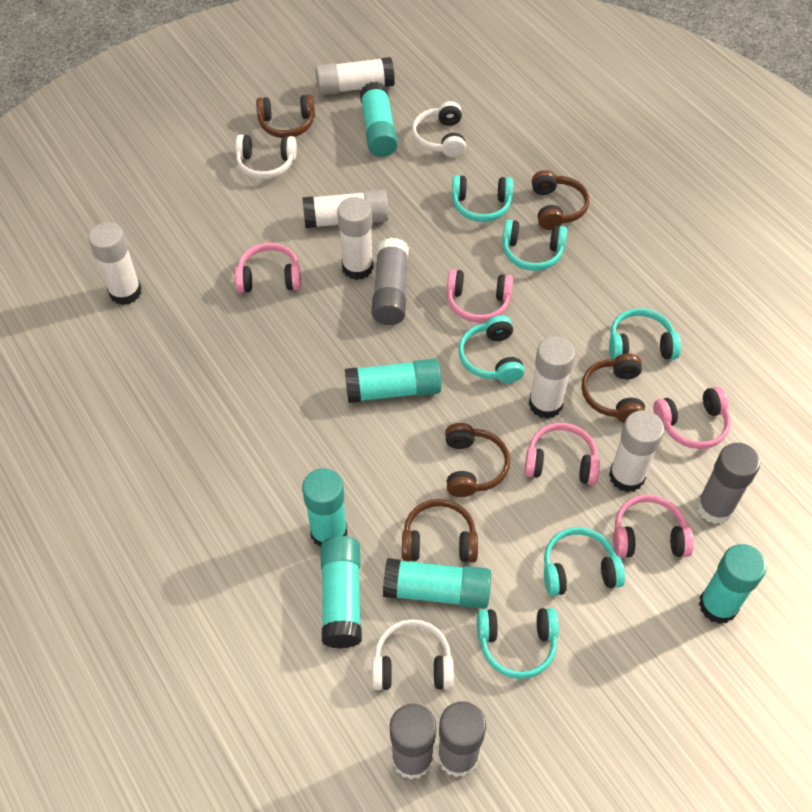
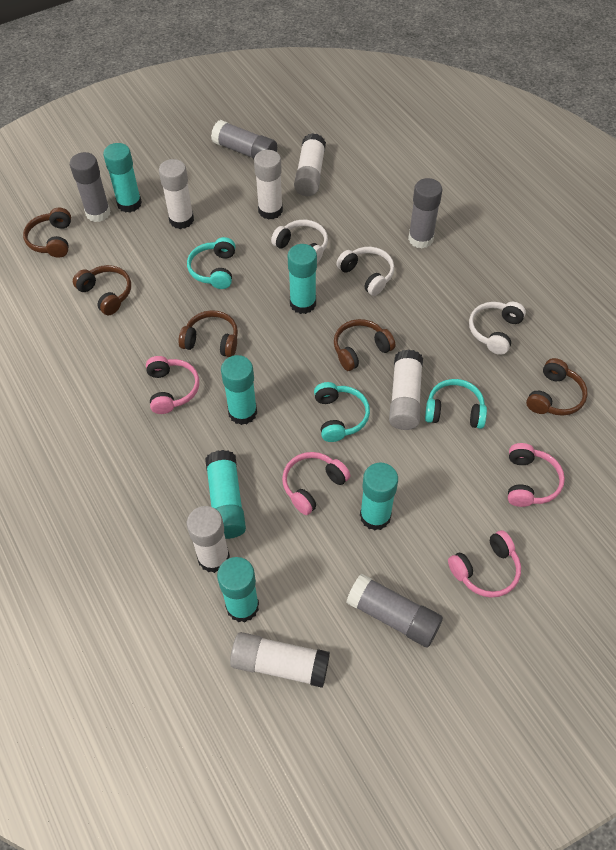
pink headphones: [235,243,301,293] [447,269,513,322] [524,423,600,485] [613,495,694,558] [653,386,731,449] = 5 -> [146,356,199,414] [282,452,350,515] [448,530,521,598] [508,443,565,507] = 4
turquoise headphones: [452,175,513,222] [458,315,524,383] [477,608,558,679] [502,219,567,271] [544,527,625,596] [609,308,681,360] = 6 -> [187,237,235,289] [314,382,370,442] [425,379,487,429] = 3

